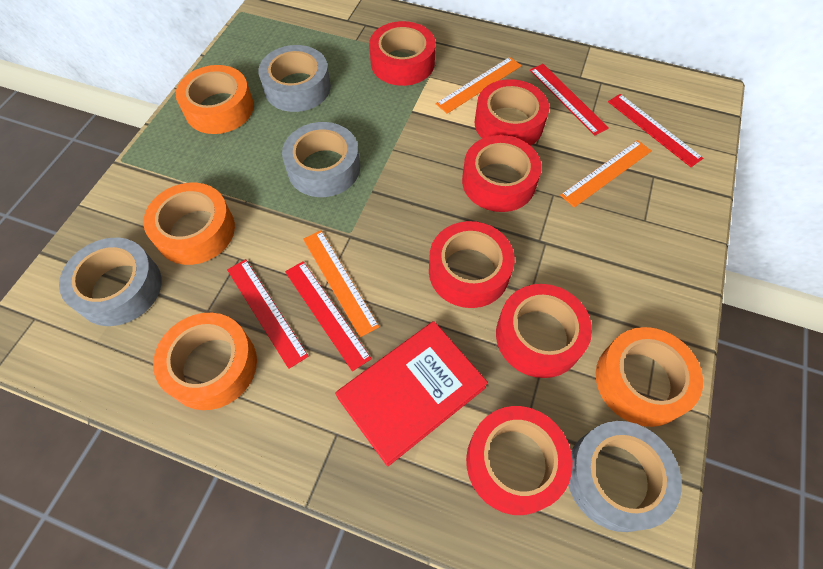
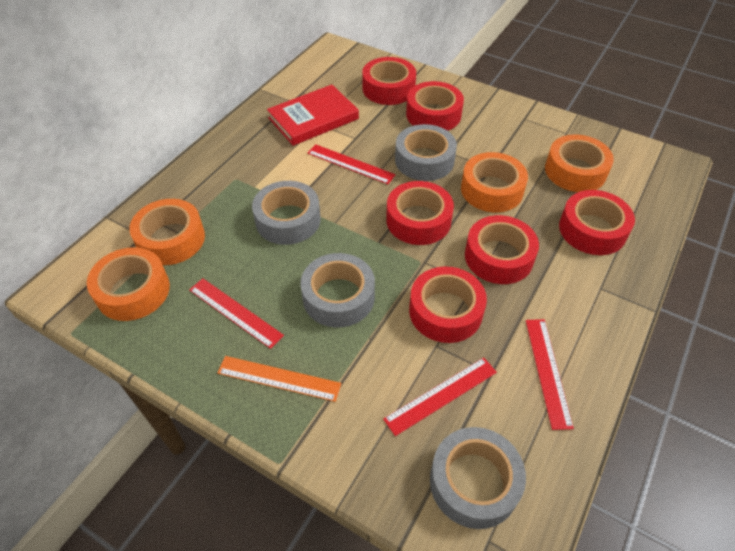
orange ruler: [303,230,379,337] [436,57,522,114] [560,140,651,208] = 3 -> [217,356,341,402] = 1

